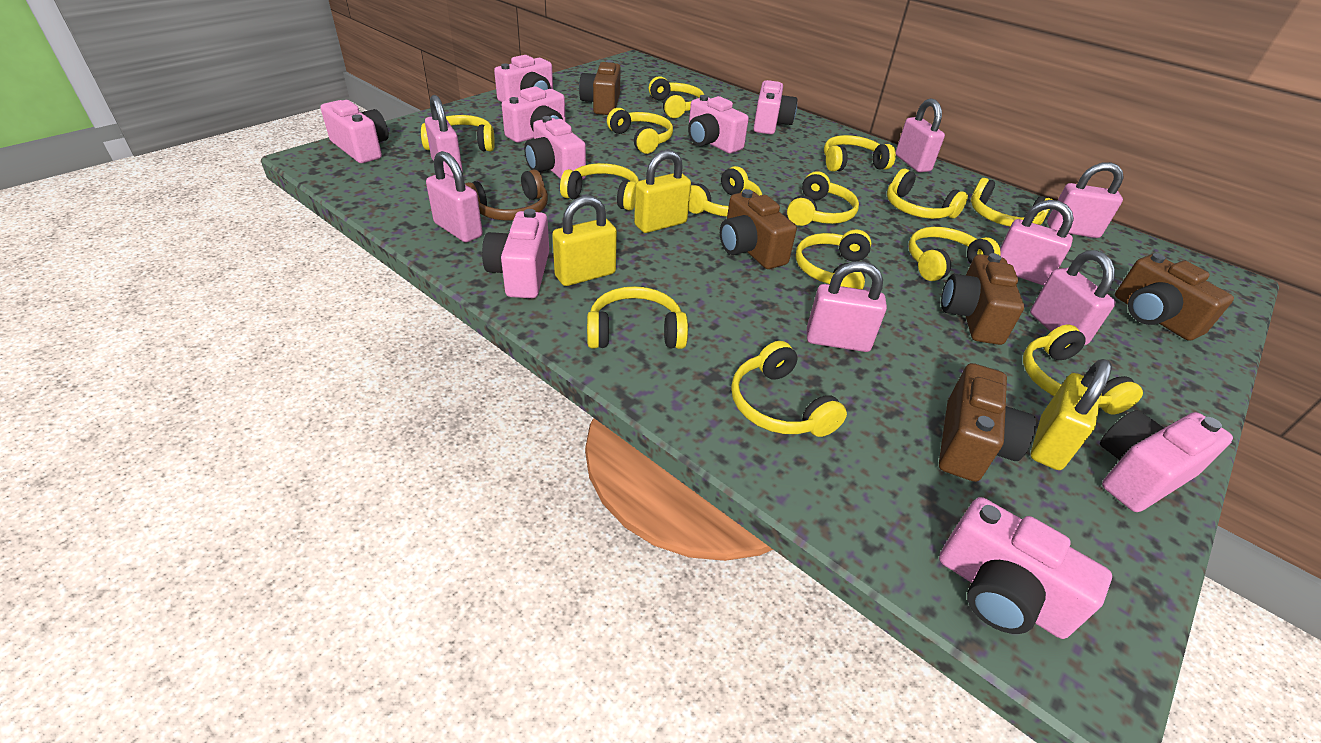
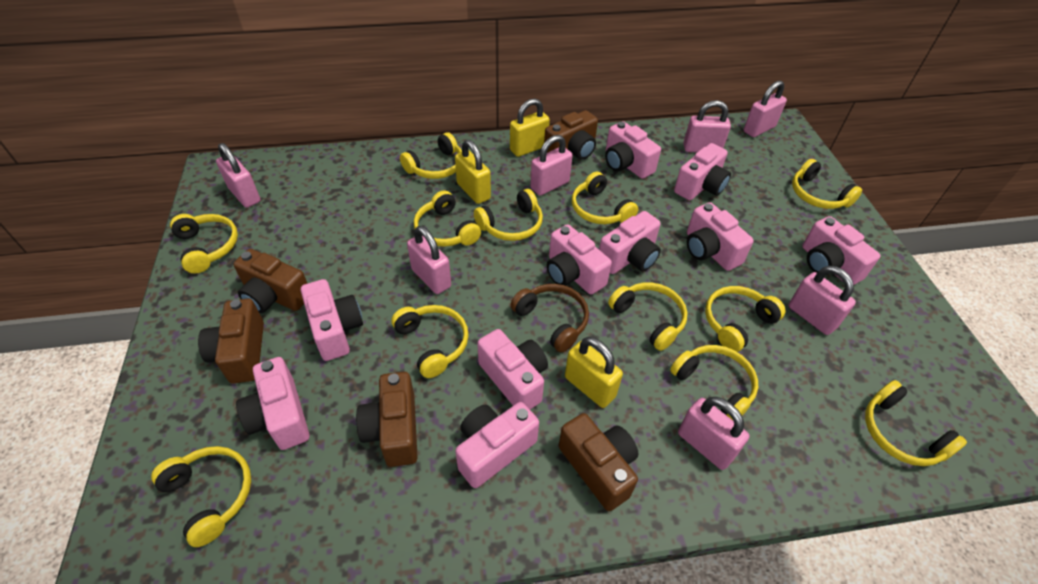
pink camera: [321,100,389,163] [482,209,549,298] [494,55,553,102] [502,86,566,143] [524,116,586,180] [688,95,749,154] [753,80,797,135] [939,497,1112,639] [1100,410,1233,512] = 9 -> [236,357,309,450] [301,279,363,361] [455,402,539,488] [477,329,548,409] [547,224,612,295] [599,211,661,274] [605,121,661,179] [674,143,731,200] [687,202,754,271] [802,216,881,285] = 10
yellow headphones: [421,115,495,151] [560,163,639,211] [587,286,688,349] [607,108,673,154] [649,76,704,118] [688,166,762,217] [731,341,847,437] [787,171,859,226] [796,229,871,289] [824,135,896,172] [887,169,968,219] [908,227,1001,281] [971,178,1052,227] [1023,325,1143,415] = 14 -> [151,446,251,547] [170,214,238,273] [391,305,469,378] [400,132,462,179] [414,191,481,247] [474,189,543,241] [572,172,638,224] [608,282,687,351] [670,345,758,420] [705,286,785,352] [792,159,862,209] [865,380,967,466] = 12

